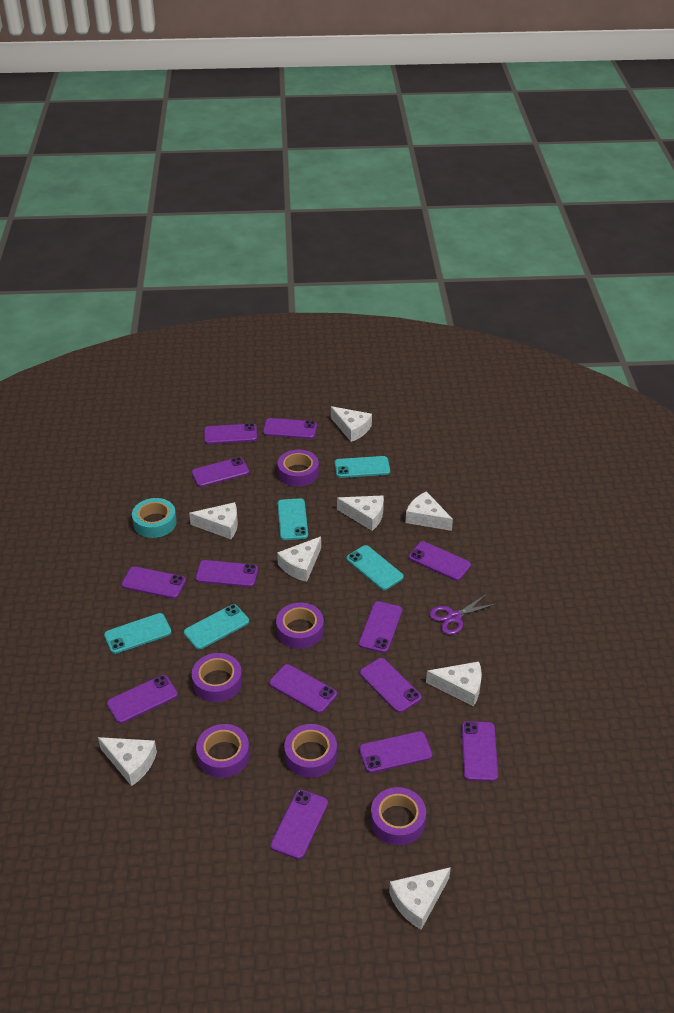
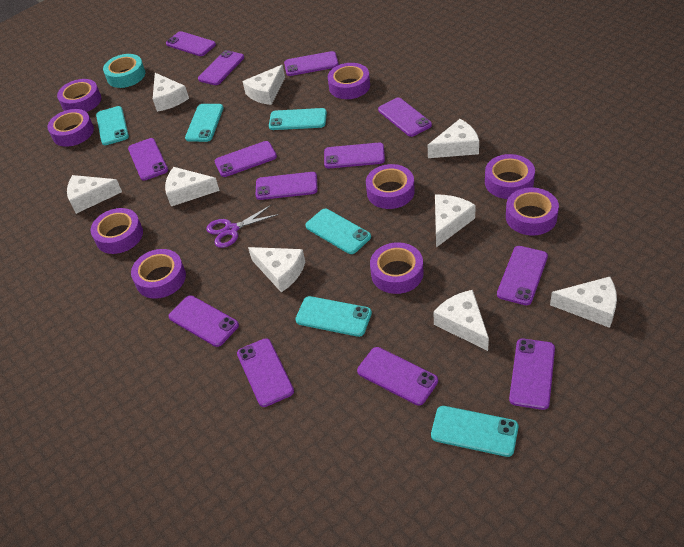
purple tape: [192,653,242,702] [196,724,250,778] [276,603,324,649] [278,449,319,487] [284,724,337,778] [371,787,426,845] = 6 -> [48,109,94,147] [57,79,101,112] [91,208,143,254] [131,249,186,299] [328,63,370,99] [366,164,415,209] [370,242,424,294] [485,154,535,199] [506,187,559,235] = 9
turquoise phone: [104,613,171,654] [184,604,249,650] [278,498,308,540] [335,456,390,478] [346,545,404,590] = 5 -> [96,106,129,145] [185,104,224,142] [269,108,327,130] [296,296,372,337] [305,209,371,254] [431,406,518,457] = 6
white cheese: [98,737,157,786] [189,502,238,539] [277,536,321,582] [331,406,372,442] [337,495,384,531] [389,867,451,929] [405,491,453,531] [426,661,482,706] = 8 -> [67,175,122,214] [153,73,189,112] [165,167,220,206] [243,65,285,105] [248,247,305,292] [428,119,479,158] [433,290,489,351] [435,195,476,247] [550,277,617,328] = 9

